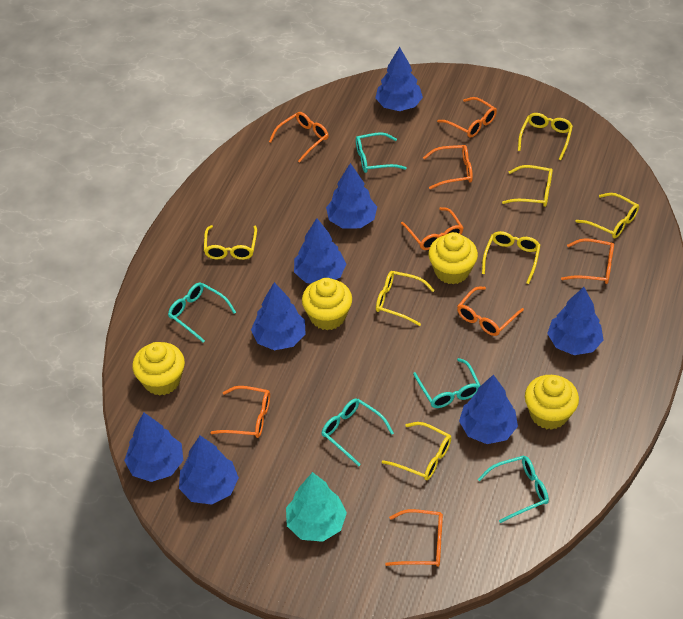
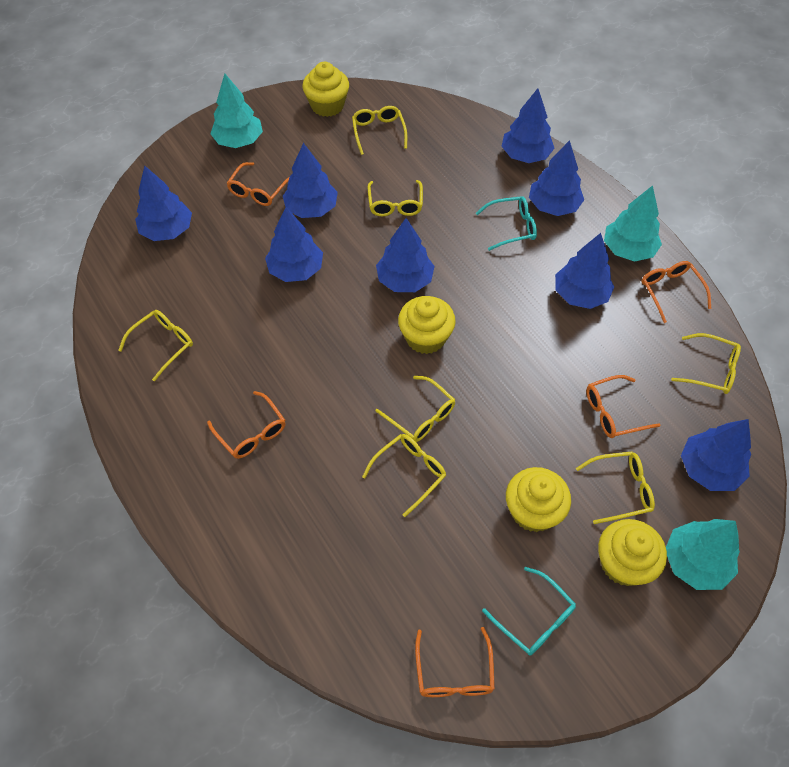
orange glasses: [210,386,270,438] [269,112,329,163] [385,509,443,567] [401,207,463,250] [423,145,473,189] [437,97,497,138] [457,287,524,336] [561,238,614,284] = 8 -> [207,391,285,459] [226,162,289,206] [415,627,495,697] [586,375,660,438] [641,261,711,323] = 5
turquoise glasses: [168,283,236,343] [322,398,394,466] [356,132,406,173] [413,358,481,408] [478,456,549,523] = 5 -> [476,196,537,251] [482,567,576,656] = 2
turquoise tree: [286,472,347,542] = 1 -> [210,74,263,148] [604,185,662,262] [666,519,740,590] = 3

